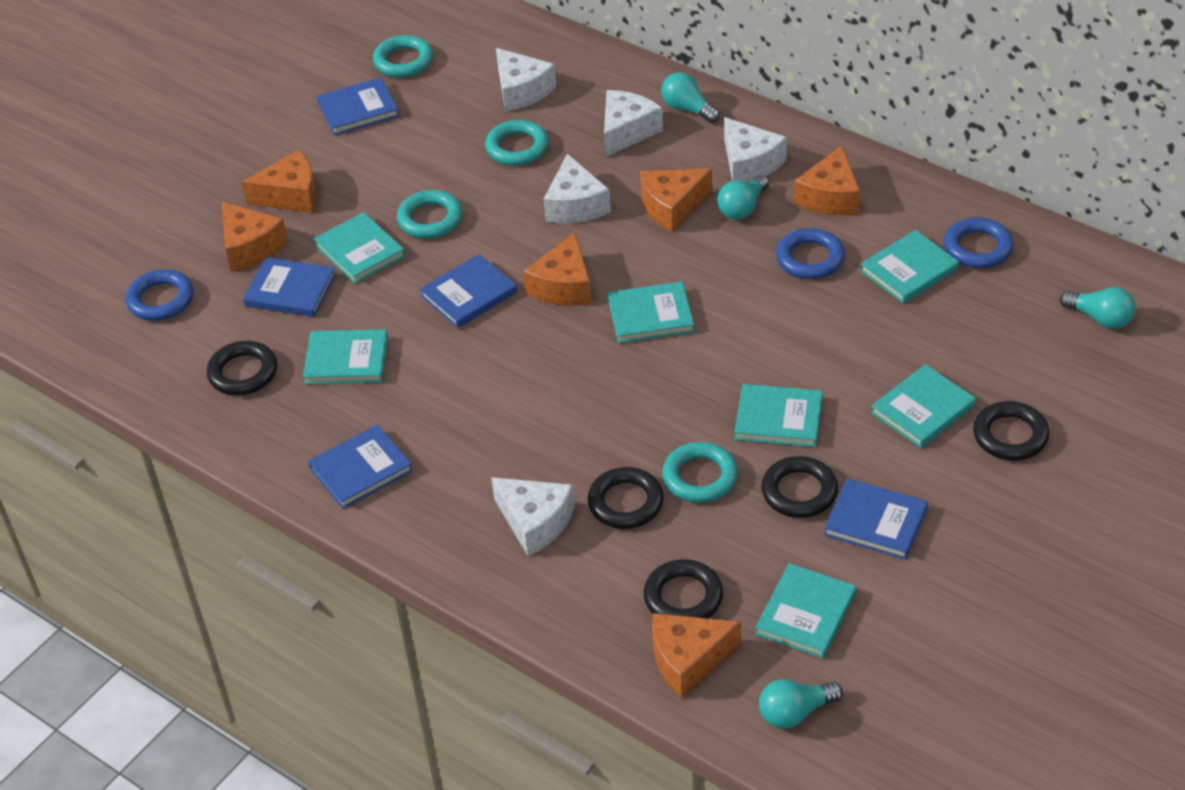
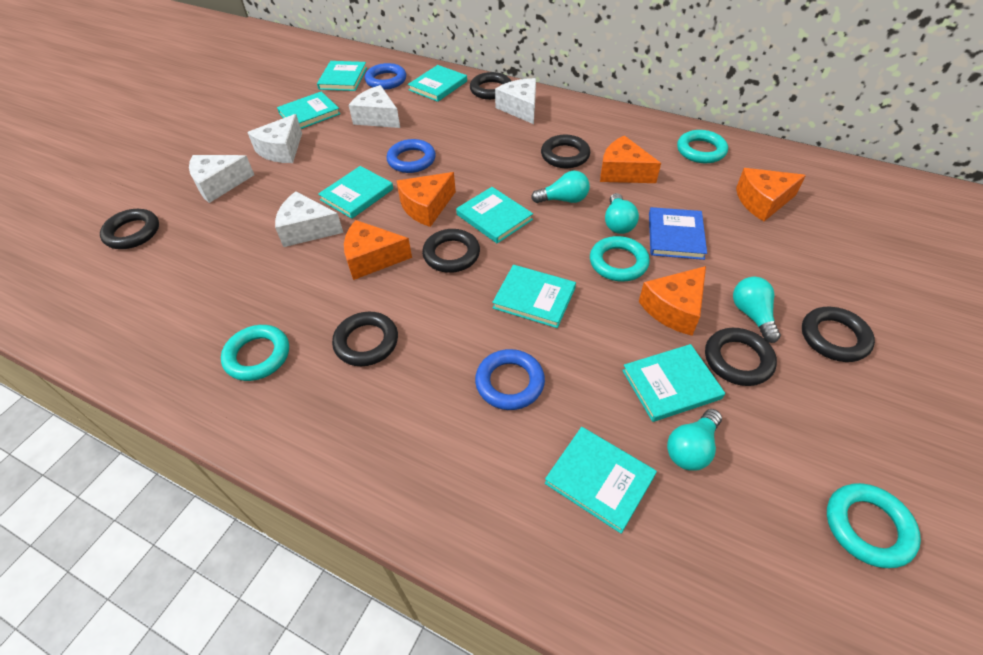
black ring: [207,341,277,396] [588,467,664,529] [644,559,723,619] [761,456,838,518] [973,401,1049,461] = 5 -> [100,209,159,249] [332,312,398,366] [422,229,480,273] [470,72,511,100] [541,135,590,168] [705,328,777,386] [802,307,875,362] = 7
blue book: [243,257,336,317] [308,424,413,509] [317,77,399,135] [420,254,517,328] [824,478,928,560] = 5 -> [649,207,707,260] = 1
orange cheese: [222,202,288,271] [242,150,317,213] [524,232,592,306] [640,168,712,232] [652,613,741,698] [794,145,860,216] = 6 -> [344,220,412,280] [396,172,456,227] [600,135,661,183] [639,266,706,336] [736,168,806,221] = 5
turquoise book: [303,329,388,384] [314,212,405,284] [608,281,694,343] [734,384,823,447] [755,563,856,658] [860,230,959,304] [871,364,976,448] = 7 -> [277,91,340,129] [317,61,367,91] [318,166,393,219] [408,65,467,102] [456,187,533,244] [492,265,576,328] [545,427,657,534] [622,344,725,422] = 8

